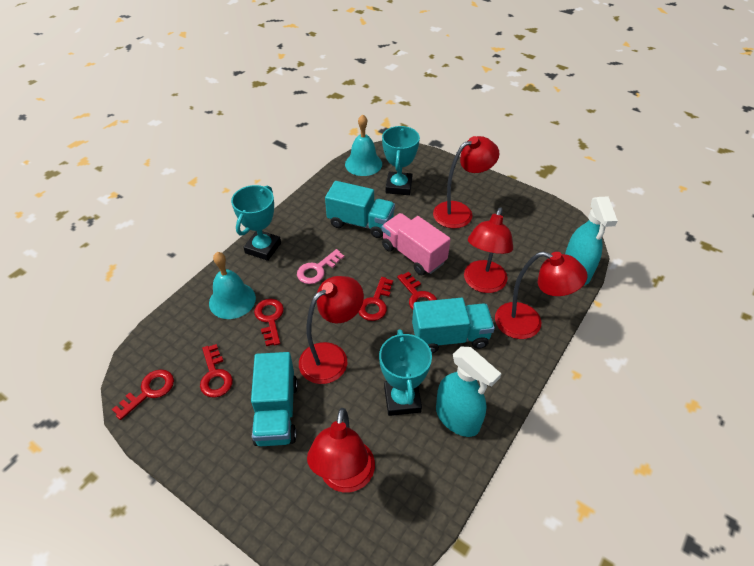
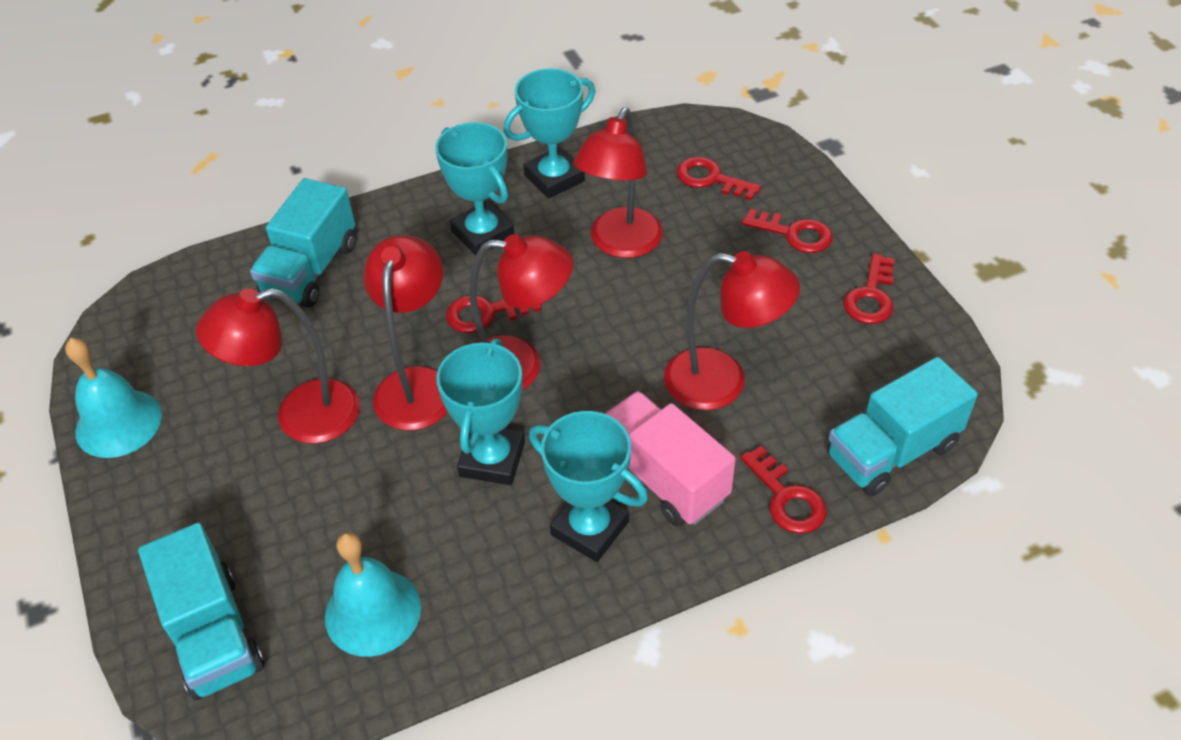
pink key: [297,249,345,284] = 1 -> none = 0
turquoise spray bottle: [436,347,501,437] [565,196,618,285] = 2 -> none = 0
turquoise trophy: [231,185,281,261] [379,329,432,416] [382,126,420,195] = 3 -> [435,122,514,255] [436,338,525,485] [504,68,595,199] [529,411,648,562] = 4

